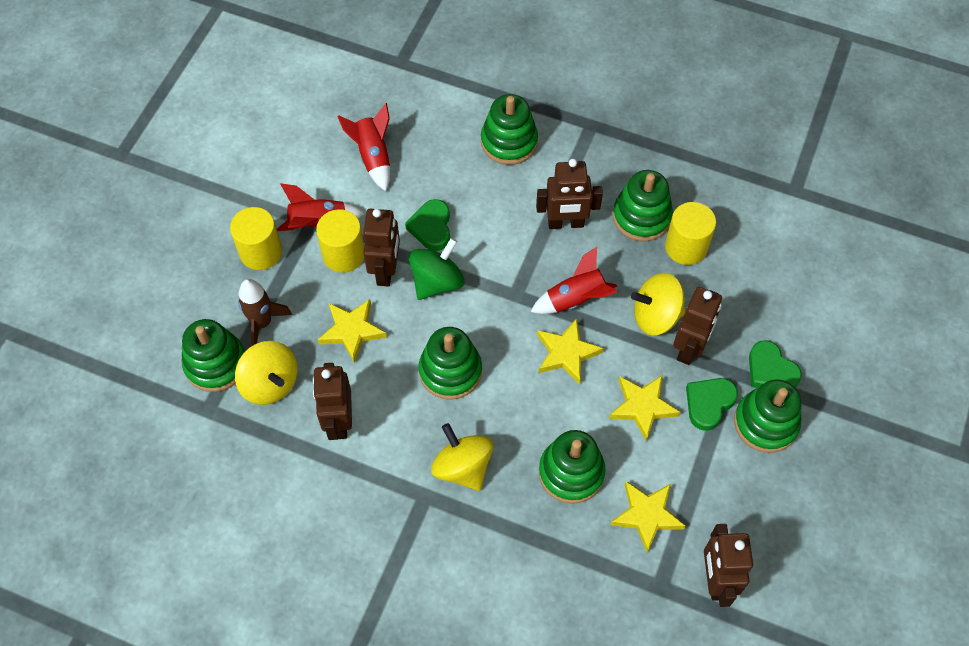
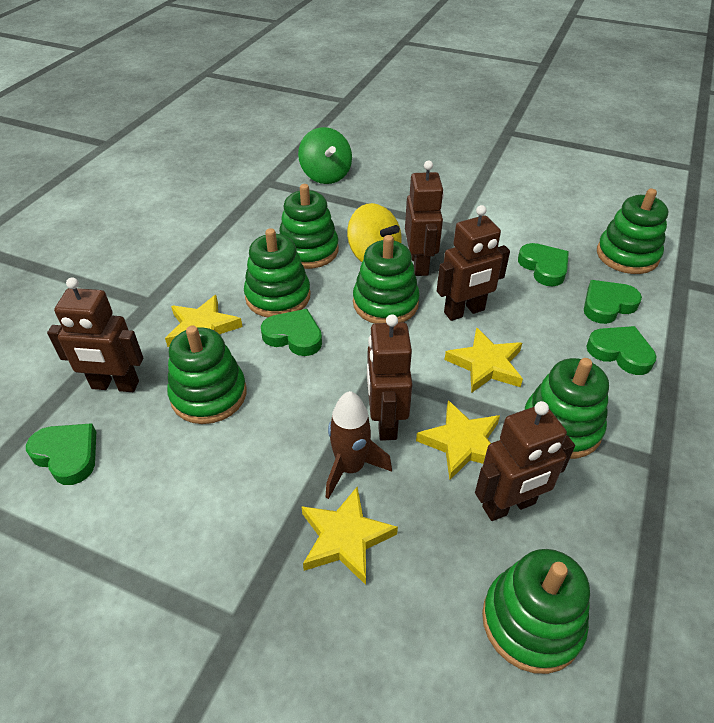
green heart: [405,199,450,251] [686,378,738,431] [749,340,802,388] = 3 -> [26,423,96,485] [261,309,322,356] [518,243,569,286] [584,280,642,324] [586,326,657,375] = 5
green stacking toy: [182,319,245,392] [419,327,482,400] [481,94,538,165] [539,430,606,504] [613,170,673,241] [734,379,801,453] = 6 -> [167,325,246,424] [244,228,310,317] [279,184,339,269] [353,235,420,324] [482,549,590,674] [525,358,609,459] [597,189,668,274] = 7
red rocket: [277,183,364,231] [337,103,390,191] [531,247,618,314] = 3 -> none = 0
yellow cylinder: [230,207,282,270] [316,209,364,273] [665,202,716,265] = 3 -> none = 0
yellow spinning top: [235,341,298,405] [431,423,493,491] [631,273,685,336] = 3 -> [347,203,402,262] = 1

